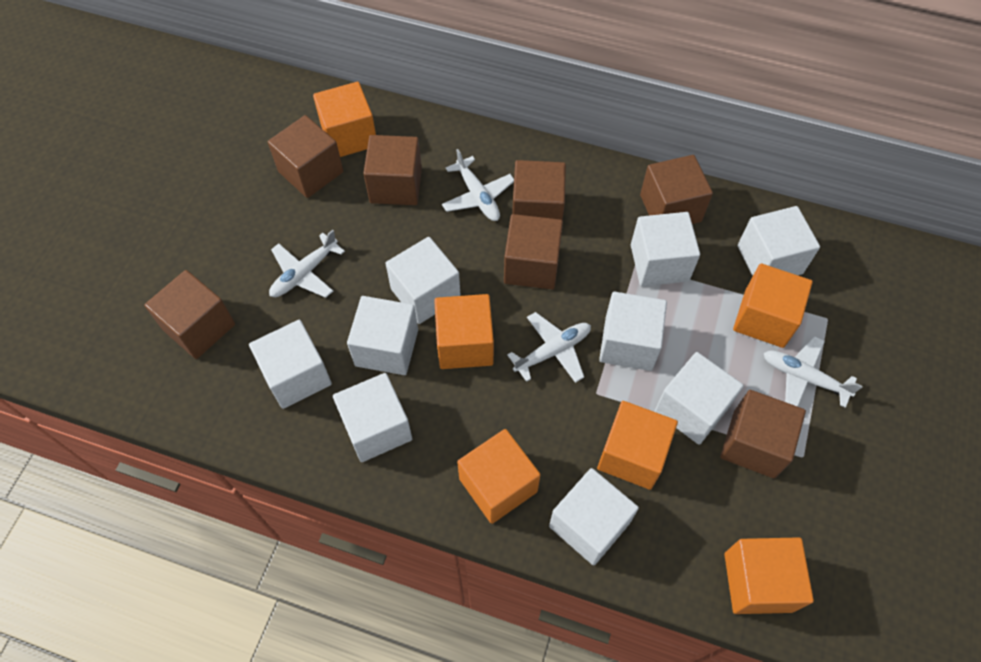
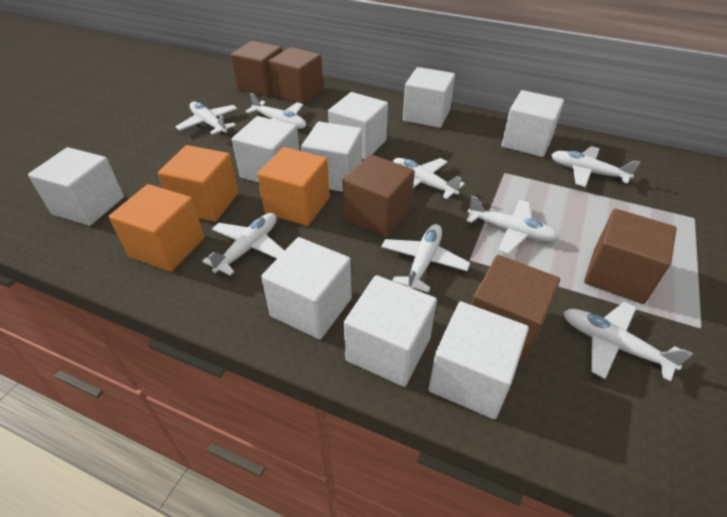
brown cube: [144,270,235,359] [268,115,343,198] [363,135,422,205] [504,214,563,289] [512,160,566,220] [640,155,713,224] [720,390,806,478] = 7 -> [231,41,282,96] [268,47,323,105] [343,154,415,237] [471,255,560,362] [584,209,677,304] = 5
orange cube: [313,82,376,157] [434,294,494,369] [457,429,541,524] [597,401,678,490] [724,537,814,614] [733,264,813,348] = 6 -> [109,184,204,272] [158,145,239,222] [257,147,330,226] = 3
white plane: [269,230,345,298] [442,149,514,221] [507,312,591,383] [764,336,863,408] = 4 -> [175,101,238,135] [202,213,285,276] [245,93,306,129] [381,224,470,293] [393,158,465,199] [467,195,559,254] [551,146,640,187] [564,302,693,382] = 8

